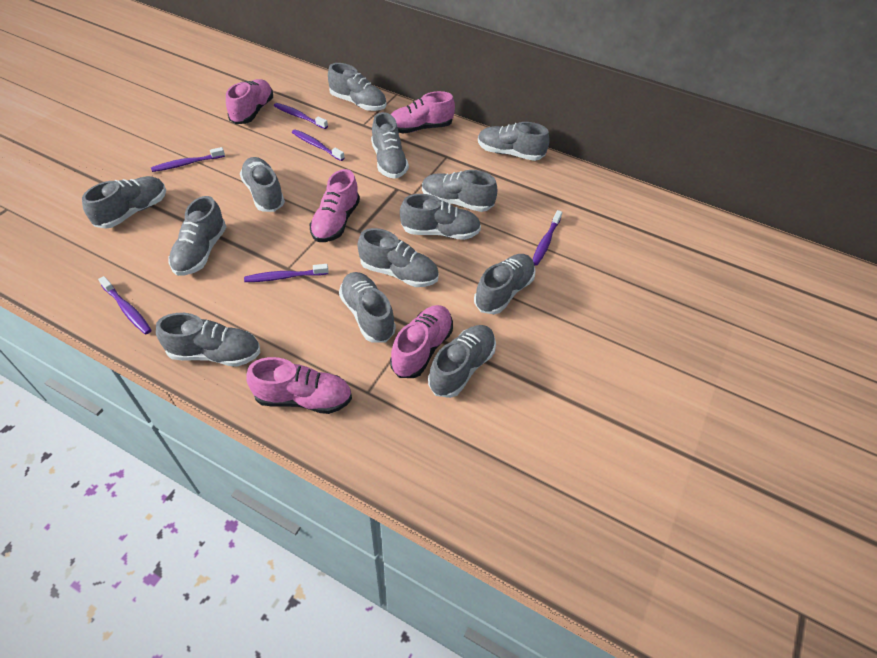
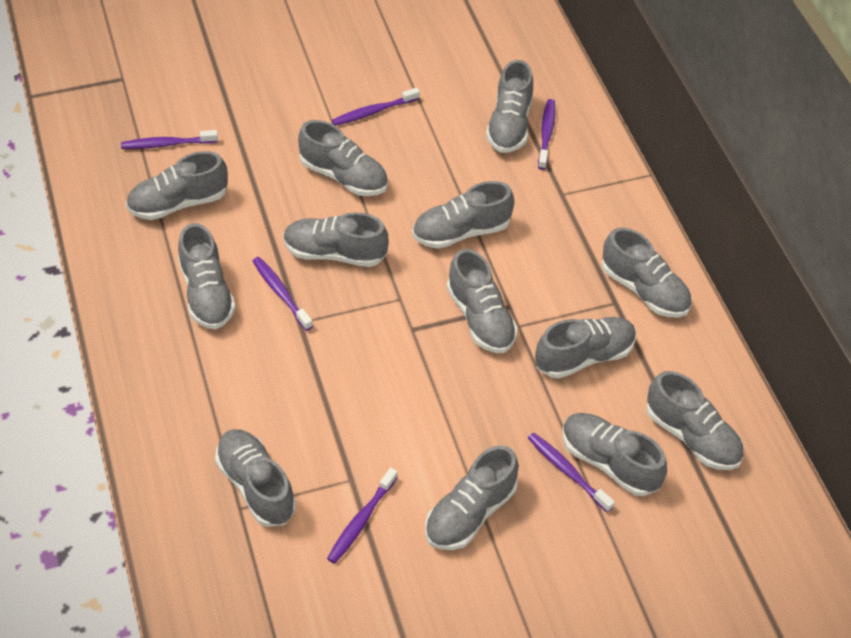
pink shoe: [226,79,273,124] [247,357,352,414] [310,169,360,242] [390,91,455,133] [390,305,453,378] = 5 -> none = 0

